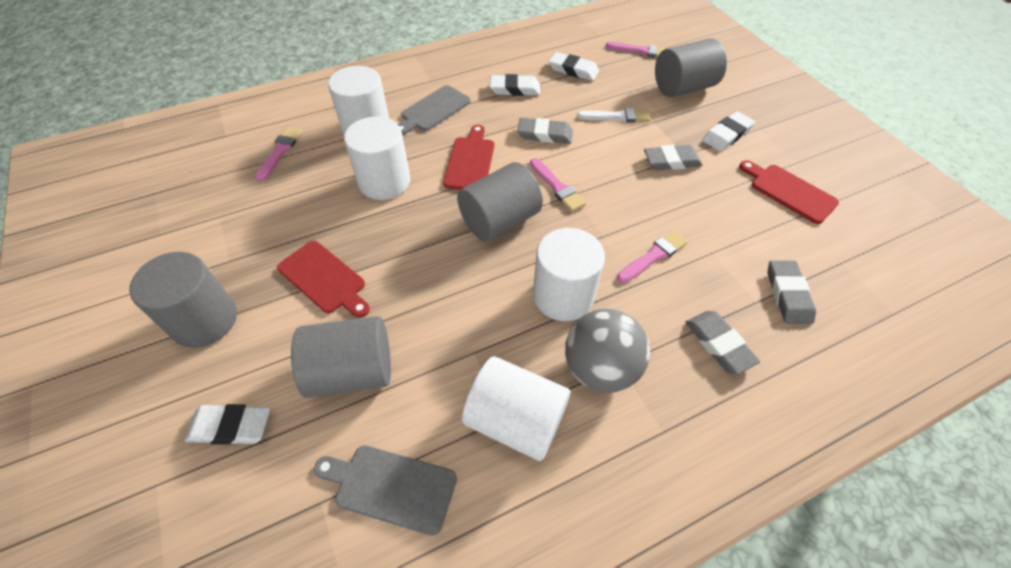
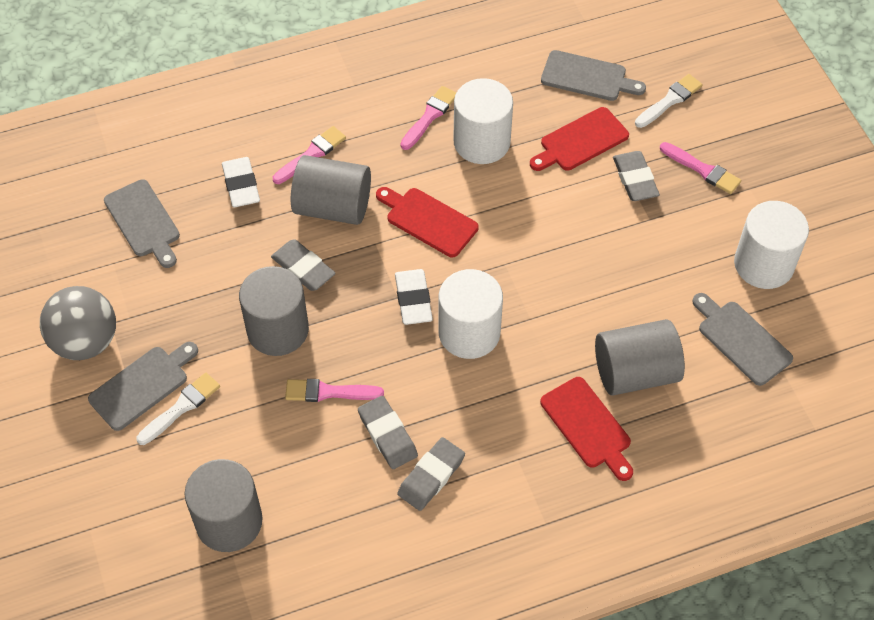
grey cutting board: [314,445,457,536] [398,85,471,135] = 2 -> [88,342,198,431] [104,179,180,268] [541,50,646,101] [692,293,793,386] = 4
white brush: [577,108,650,123] = 1 -> [137,373,220,445] [635,74,702,128] = 2
white cylinder: [328,66,389,135] [344,117,410,200] [462,356,571,461] [533,228,605,321] = 4 -> [439,269,503,359] [453,78,513,164] [734,201,809,289] = 3
white eraser: [185,404,270,445] [490,74,540,96] [549,52,599,81] [703,111,755,151] = 4 -> [222,157,260,207] [395,269,433,325] = 2

